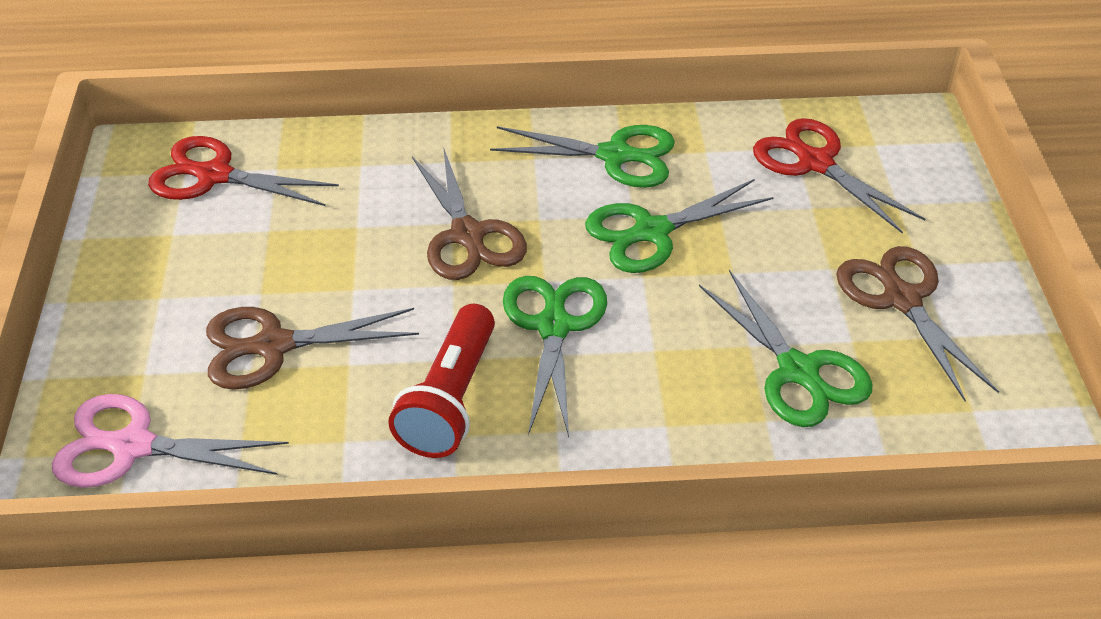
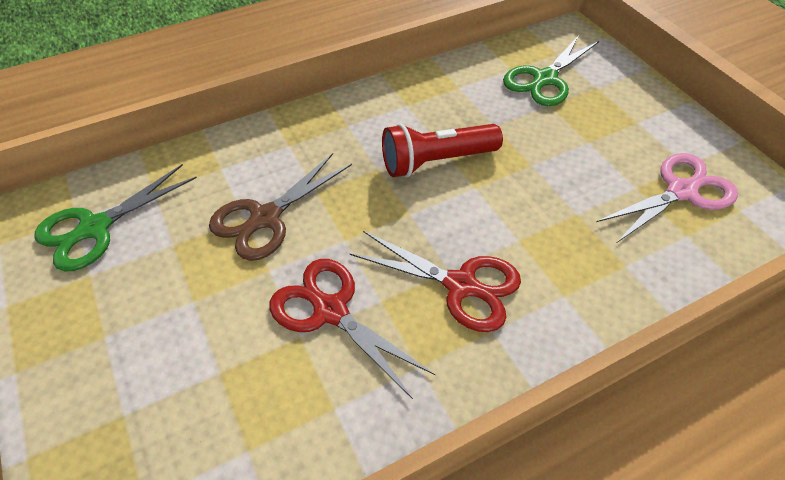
brown scissors: [206,307,419,390] [412,149,527,280] [836,246,999,402] = 3 -> [209,153,352,261] = 1
green scissors: [490,125,675,188] [503,276,607,437] [585,179,774,273] [699,270,872,427] = 4 -> [35,164,197,271] [503,35,599,106] = 2

